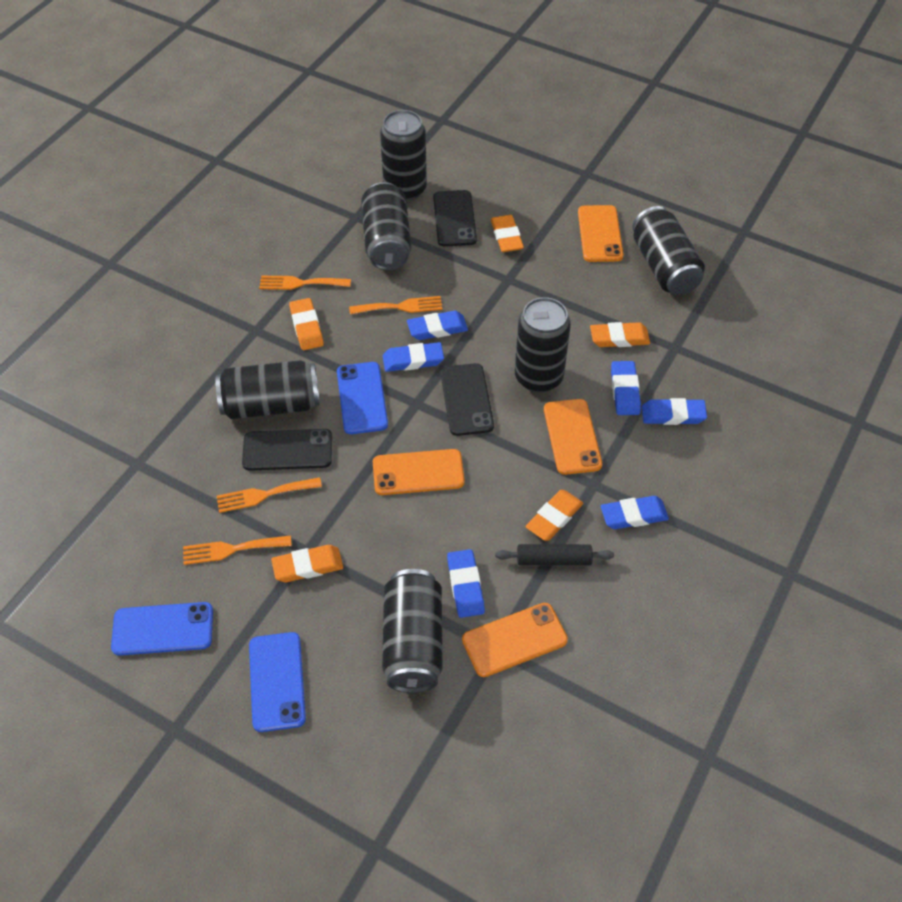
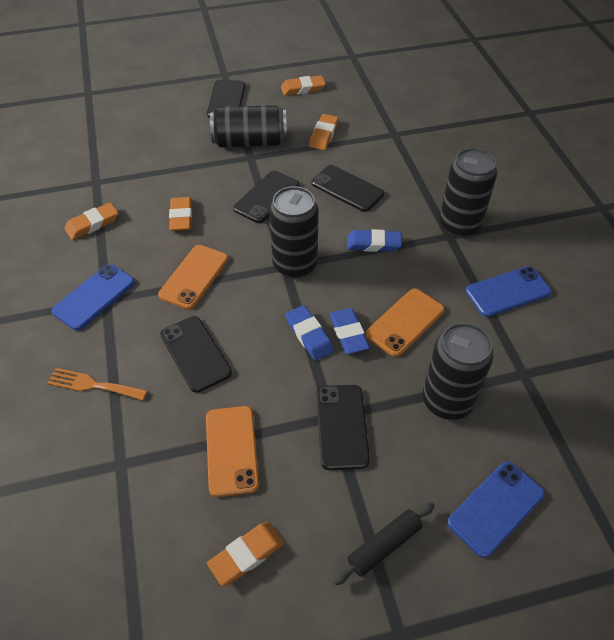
black can: [215,360,320,419] [361,182,412,271] [380,110,427,201] [382,569,443,693] [515,297,571,393] [632,206,705,295] = 6 -> [210,105,287,148] [269,186,319,278] [423,323,494,420] [439,148,497,238] = 4
black phone: [242,429,332,471] [433,190,477,247] [441,363,494,436] = 3 -> [160,316,232,393] [207,80,245,118] [233,171,299,223] [312,165,384,212] [316,385,370,470] = 5
blue eraser: [383,342,444,372] [407,311,468,340] [447,549,485,618] [601,496,669,529] [611,361,641,415] [642,398,707,425] = 6 -> [285,305,334,361] [329,308,370,354] [347,229,402,252] = 3
orange fork: [183,535,292,565] [217,477,322,513] [259,276,351,290] [349,296,442,314] = 4 -> [47,368,147,401] = 1
orange phone: [373,449,465,495] [462,603,568,677] [544,399,602,475] [578,205,623,262] = 4 -> [158,245,228,310] [206,406,259,497] [366,289,444,357] = 3

